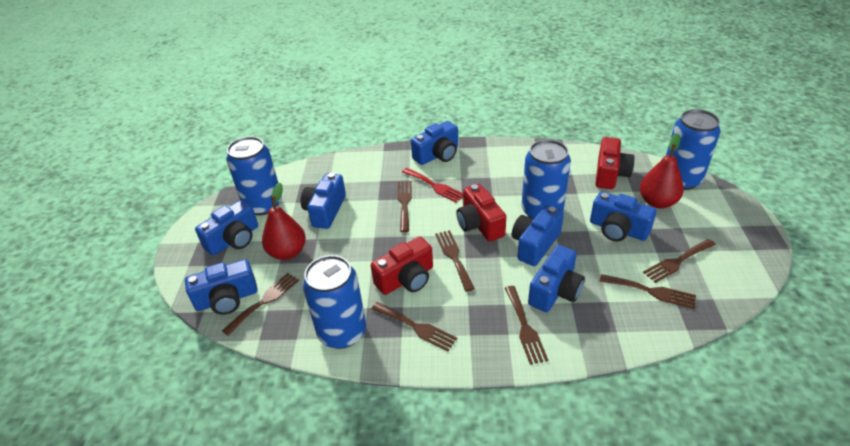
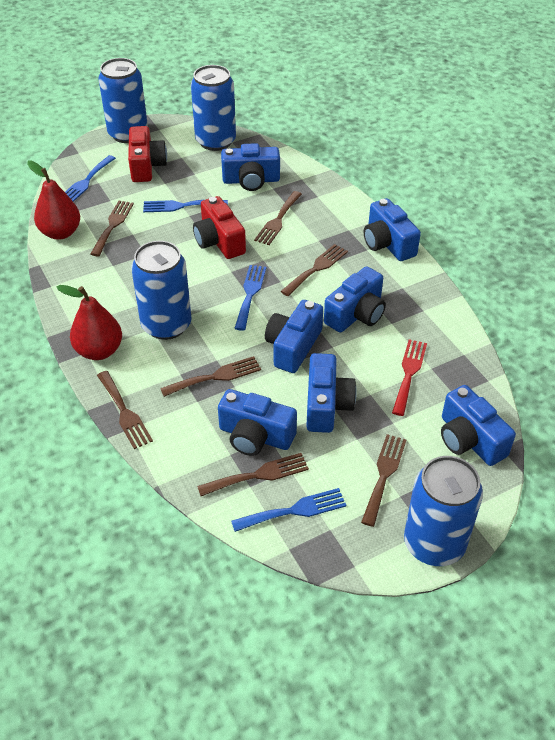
blue fork: none = 0 -> [65,155,116,202] [143,200,228,212] [231,488,346,532] [234,265,266,331] = 4
red camera: [371,237,433,295] [456,184,506,242] [595,137,635,189] = 3 -> [128,126,167,182] [193,196,246,259] = 2

